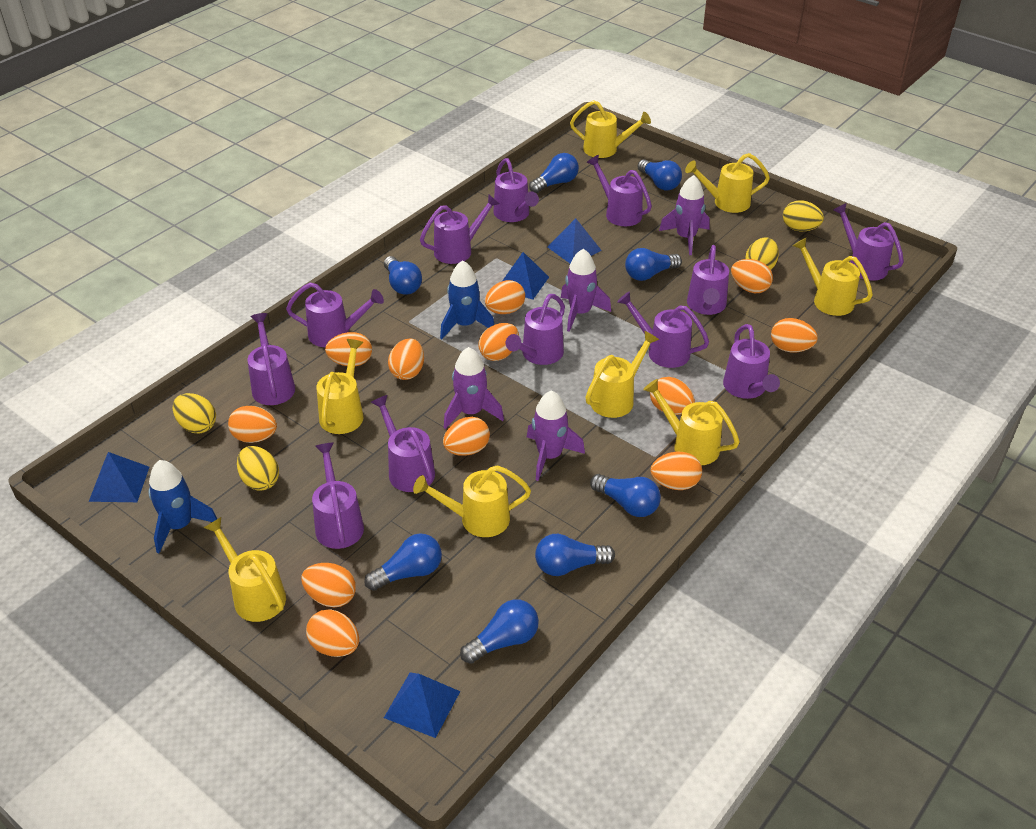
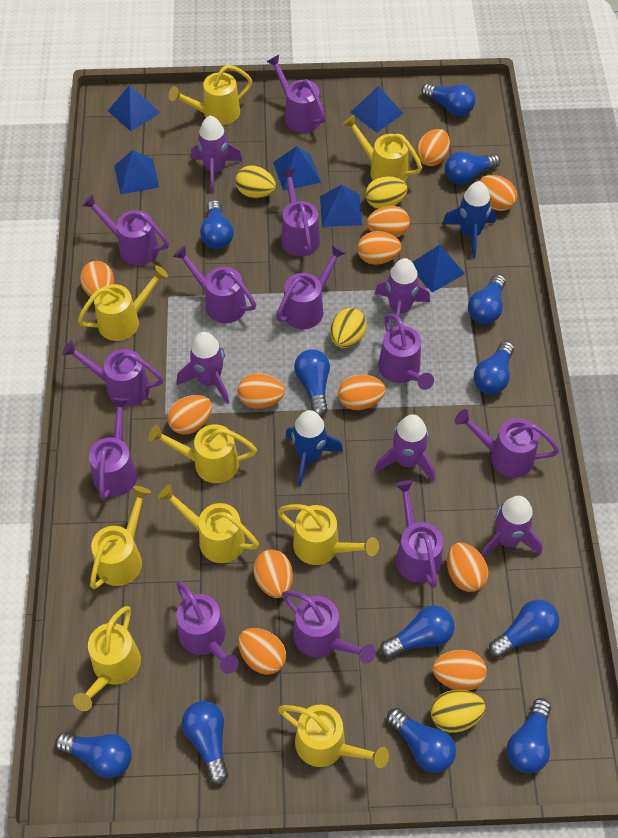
blue light bulb: [364,534,442,591] [384,256,422,295] [460,599,539,664] [529,153,579,193] [535,534,615,576] [590,474,661,517] [625,248,682,281] [638,159,682,190] = 8 -> [55,732,132,778] [182,701,228,785] [200,200,233,249] [294,349,330,417] [380,606,455,658] [387,708,456,773] [421,83,476,116] [445,152,500,184] [468,274,506,324] [474,341,514,394] [489,600,559,658] [507,698,551,773] = 12
blue pyramid: [89,452,149,502] [384,673,460,738] [502,252,549,300] [548,218,602,263] = 4 -> [108,85,160,131] [114,150,160,195] [273,146,321,191] [320,185,362,227] [350,86,403,132] [412,245,465,293] = 6
purple rocket: [444,347,504,429] [527,390,585,481] [561,249,611,332] [659,175,710,255] = 4 -> [177,332,229,404] [191,116,242,192] [375,258,430,326] [375,414,435,482] [481,496,543,558] = 5
yellow watering can: [204,517,286,622] [317,339,364,434] [413,465,531,537] [570,100,651,158] [585,331,659,418] [643,379,740,466] [685,153,770,213] [793,238,873,316] = 8 -> [73,606,141,711] [78,265,168,341] [90,486,151,589] [148,424,257,483] [158,484,259,563] [169,65,252,125] [277,504,379,565] [278,705,389,768] [343,115,422,182] = 9

